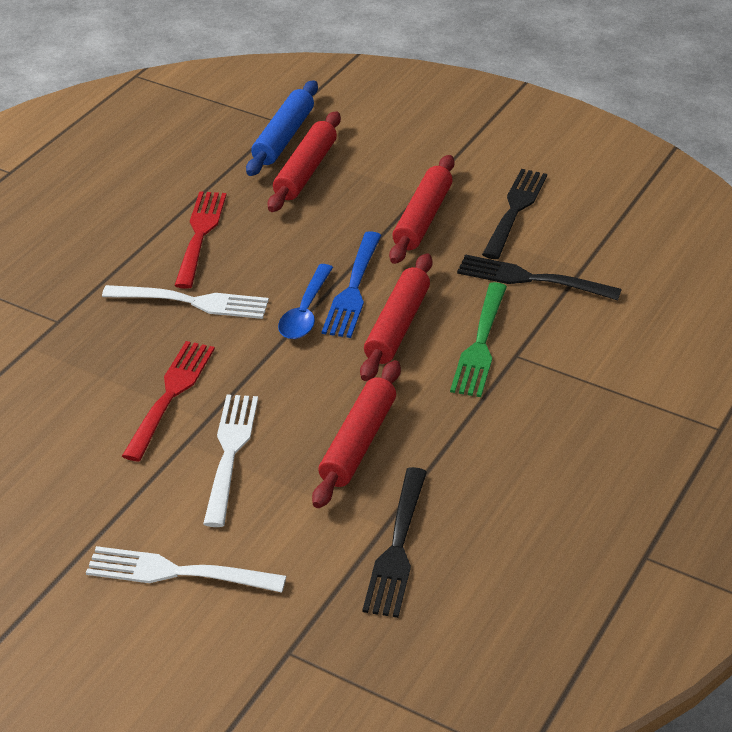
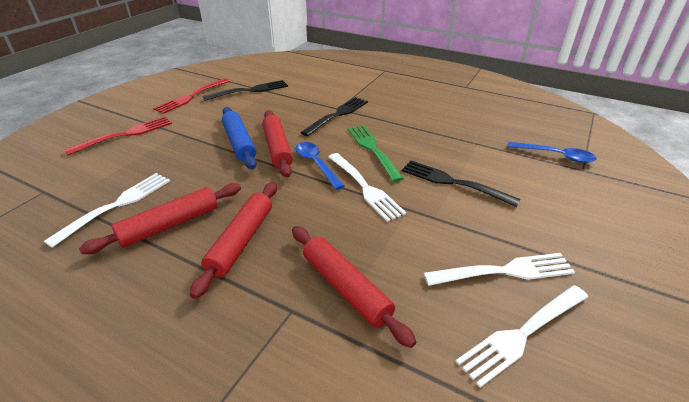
blue fork: [322,231,382,338] = 1 -> none = 0
blue spoon: [278,264,333,339] = 1 -> [295,142,344,190] [507,142,597,163] = 2
white fork: [86,546,286,593] [102,285,269,319] [203,394,258,527] = 3 -> [44,173,170,248] [328,153,406,222] [424,253,575,286] [456,285,588,388] = 4

